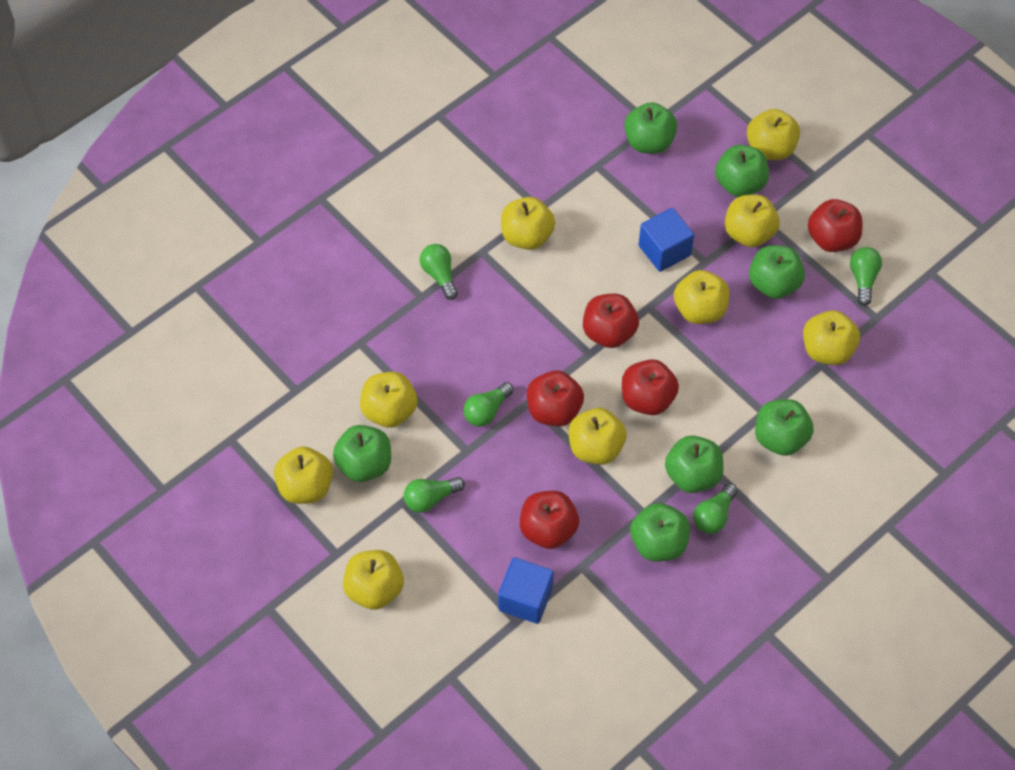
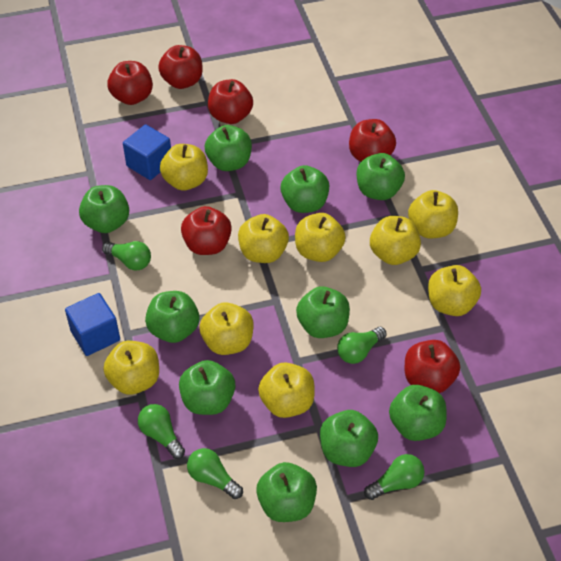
green apple: [333,425,391,482] [624,102,677,154] [630,503,690,562] [665,436,724,493] [715,145,769,197] [749,245,805,299] [755,399,814,456] = 7 -> [79,185,129,233] [145,291,199,343] [179,360,235,415] [205,125,252,171] [256,462,317,522] [281,165,329,213] [296,286,350,338] [320,410,378,467] [357,153,405,200] [389,385,447,441] = 10
red apple: [520,491,579,549] [527,371,584,426] [583,294,639,348] [622,359,679,415] [808,199,862,252] = 5 -> [107,61,153,105] [158,45,203,89] [181,206,232,255] [208,79,253,124] [349,119,396,161] [405,340,460,393] = 6

